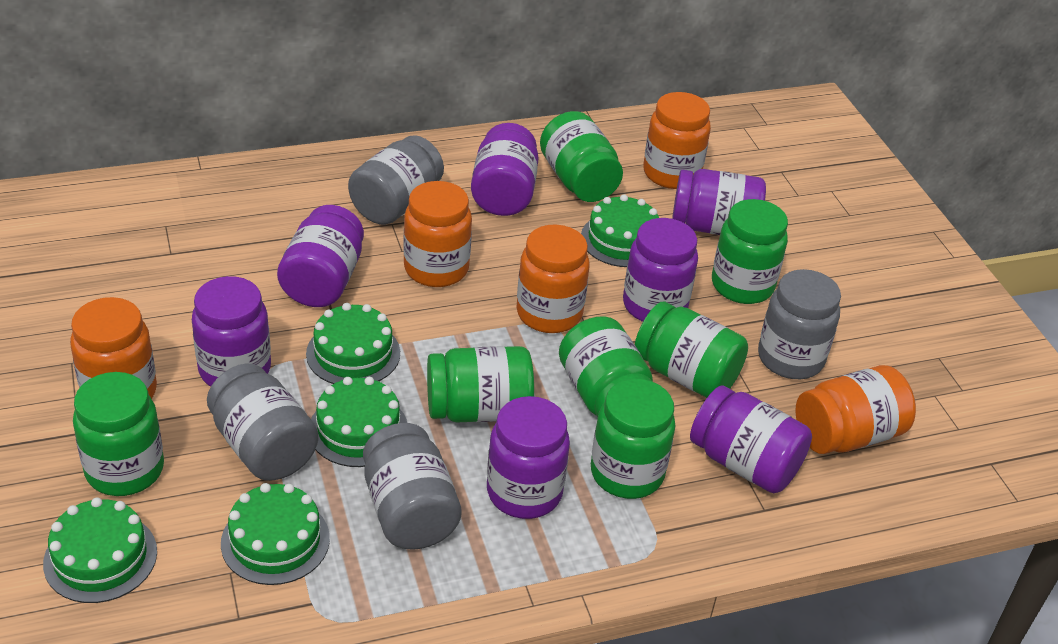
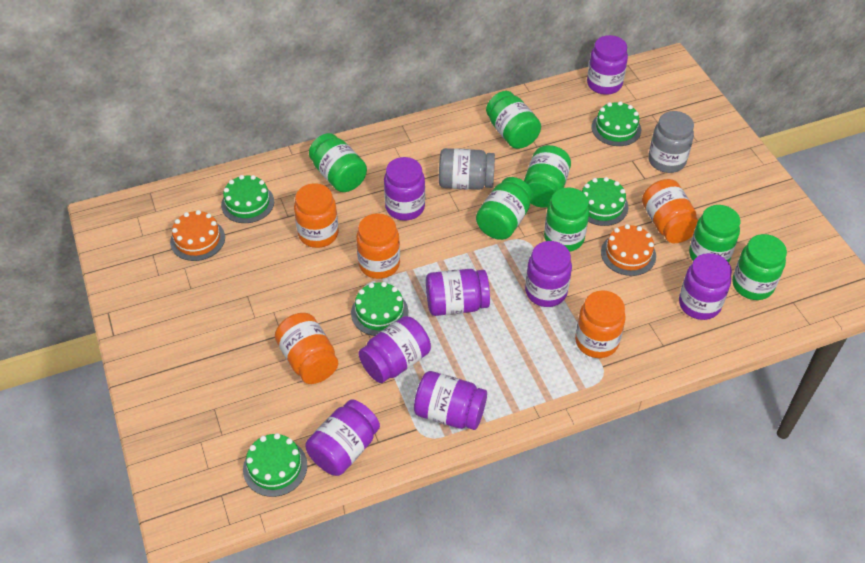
grey jar: [207,363,319,481] [348,135,444,225] [363,423,462,550] [758,269,841,379] = 4 -> [439,148,495,190] [648,111,694,173] = 2
orange cake: none = 0 -> [170,210,225,261] [601,224,656,276] = 2
purple jar: [192,276,271,387] [277,205,364,307] [471,123,539,216] [487,396,570,519] [623,218,698,322] [672,169,766,235] [690,385,812,493] = 7 -> [305,400,380,476] [358,316,431,383] [384,157,425,221] [414,371,487,430] [426,269,490,316] [525,241,572,307] [587,35,628,95] [679,253,732,320] = 8

